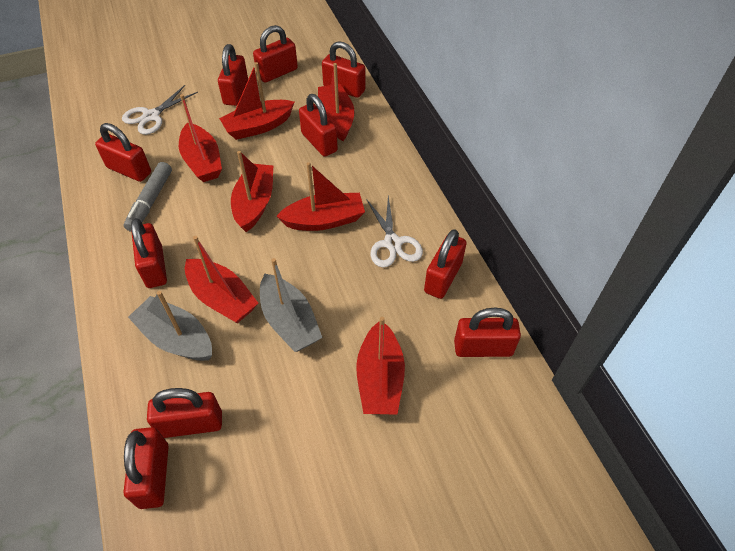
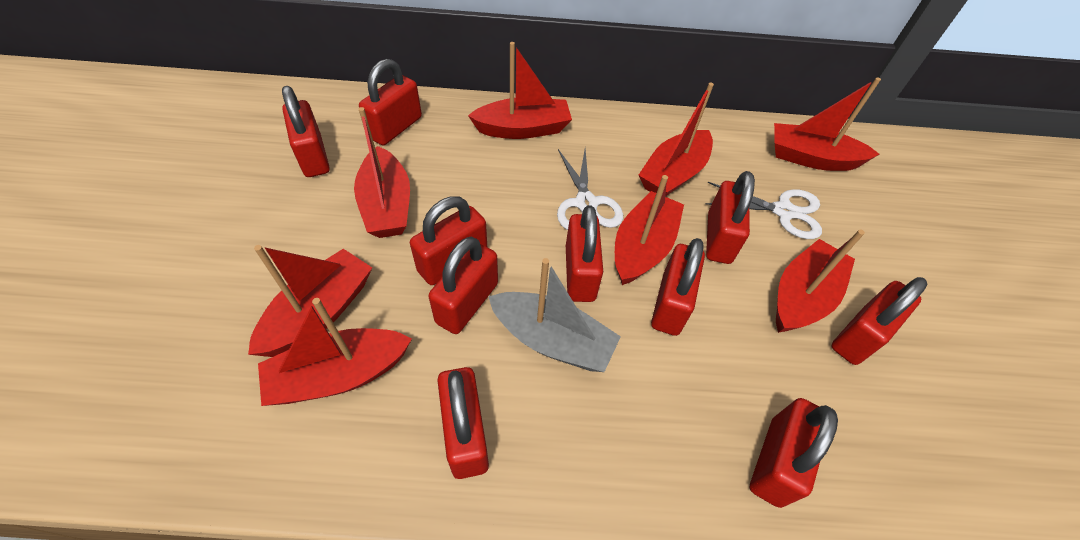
grey boat: [128,291,212,361] [260,258,323,352] = 2 -> [488,258,621,372] = 1
grey marker: [123,162,172,232] = 1 -> none = 0
red boat: [179,94,222,182] [185,236,258,323] [219,62,294,140] [231,151,273,232] [276,162,365,231] [318,63,355,141] [356,317,405,414] = 7 -> [248,245,372,357] [258,298,412,406] [354,107,410,238] [468,42,572,139] [615,175,684,285] [639,83,714,196] [774,77,881,171] [776,230,865,333] = 8

